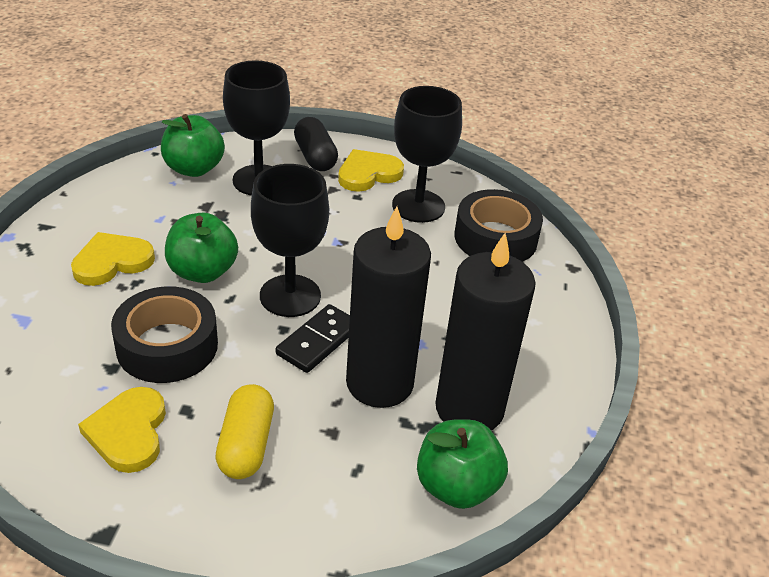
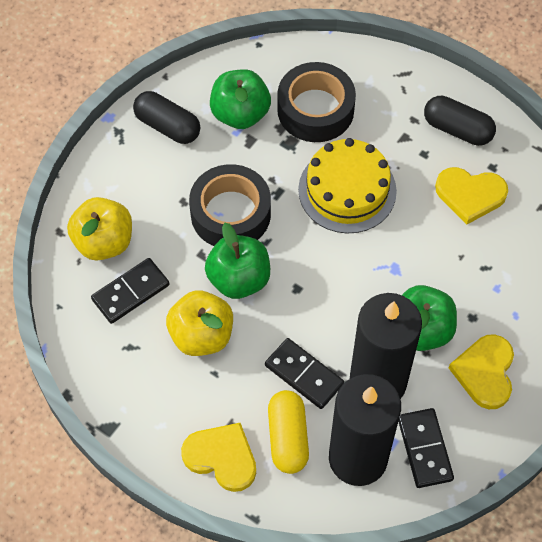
black capsule: [294,117,338,171] = 1 -> [133,91,200,144] [424,96,496,146] = 2
black domino: [276,304,350,373] = 1 -> [91,258,169,324] [265,338,344,409] [398,408,454,488] = 3
black goblet: [223,60,290,196] [251,164,329,317] [392,86,462,223] = 3 -> none = 0
yellow apple: none = 0 -> [67,197,132,260] [166,290,233,356] = 2
yellow cake: none = 0 -> [298,138,397,234] = 1

